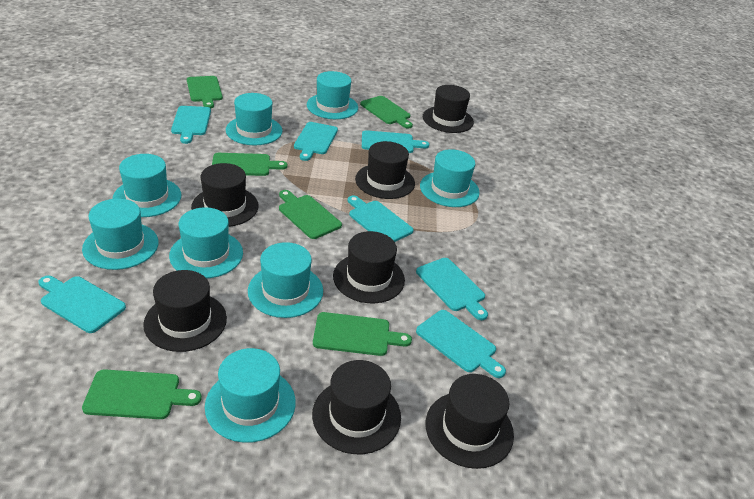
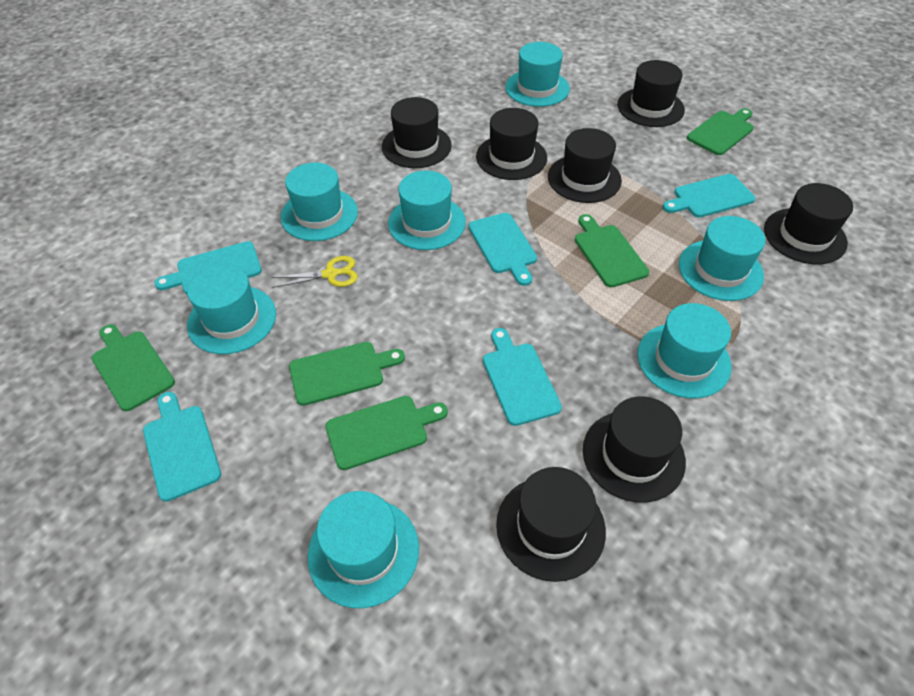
green cutting board: [82,369,202,419] [187,76,223,108] [212,153,288,176] [279,190,342,239] [313,312,412,356] [360,96,413,129] = 6 -> [92,324,175,411] [289,342,405,406] [325,396,448,470] [575,214,649,288] [687,108,754,155] = 5
turquoise cutting board: [38,276,126,333] [171,106,211,144] [294,122,338,161] [348,195,414,242] [362,130,429,153] [416,258,488,320] [416,310,506,378] = 7 -> [143,392,221,502] [154,241,262,294] [469,213,537,286] [483,328,562,426] [663,174,755,218] = 5
turquoise hat: [82,199,159,270] [113,154,181,217] [169,207,243,278] [205,348,296,443] [226,93,282,145] [248,242,323,318] [307,71,358,119] [420,149,480,207] = 8 -> [187,264,276,354] [281,163,358,241] [307,491,419,608] [388,171,466,250] [505,42,570,107] [637,303,732,398] [679,216,765,301] = 7
yellow scissors: none = 0 -> [271,256,358,288] = 1

